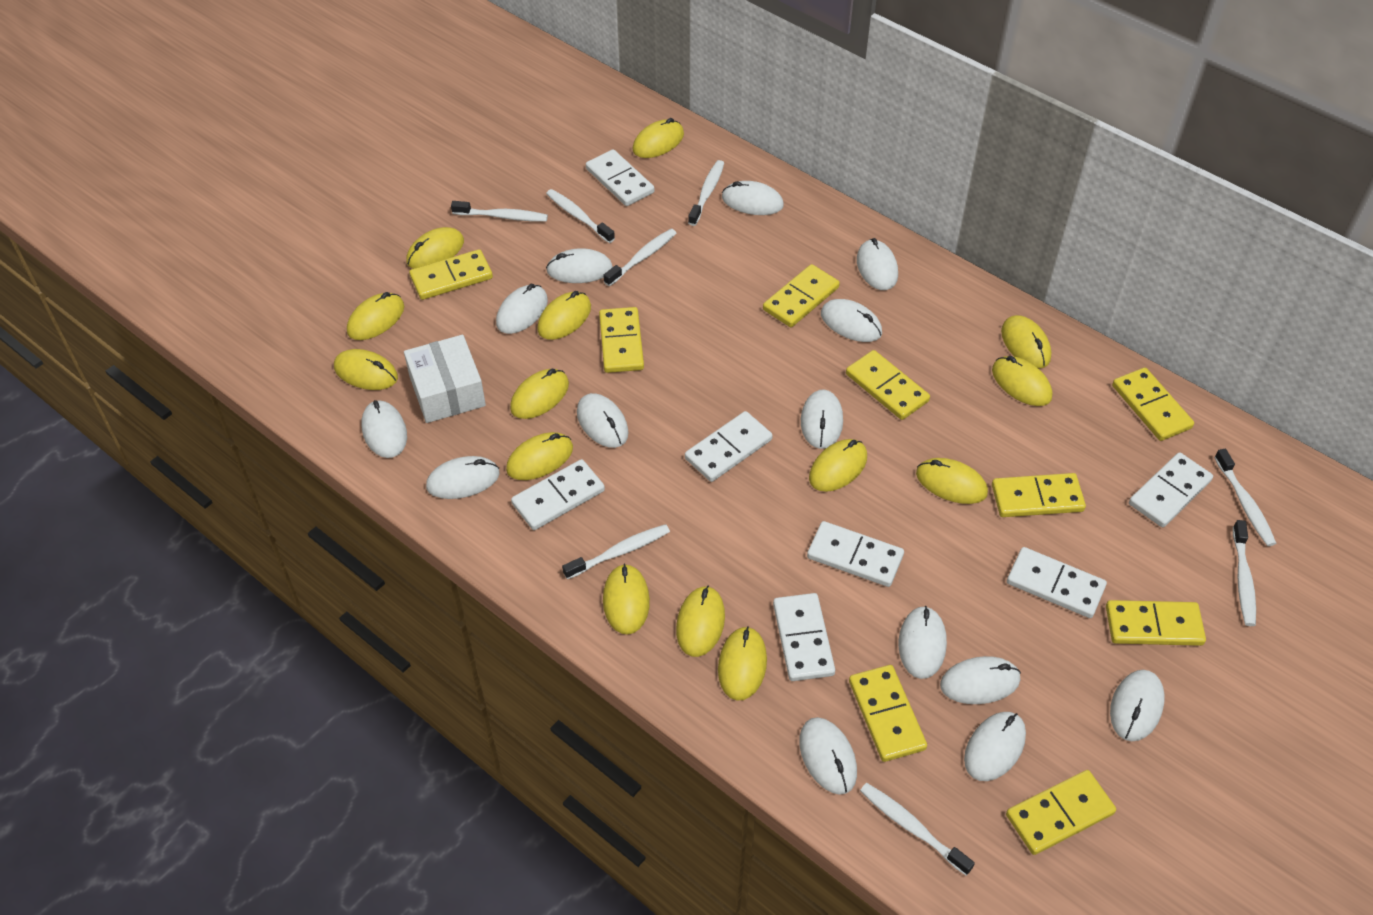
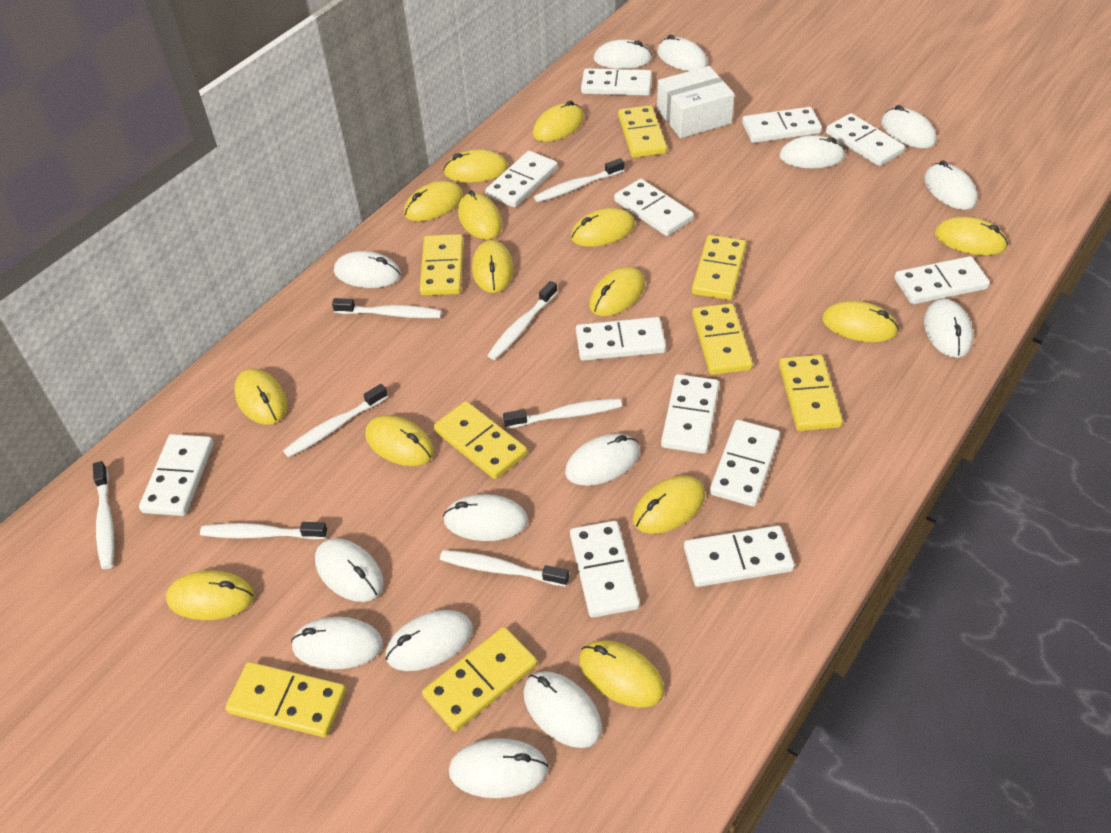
white domino: [511,459,605,530] [586,149,654,206] [685,411,773,482] [773,593,835,681] [807,521,904,587] [1007,547,1107,618] [1129,452,1213,527] = 7 -> [139,434,214,516] [485,151,558,208] [570,521,640,618] [576,317,666,361] [581,68,652,96] [614,179,694,236] [661,374,719,454] [684,525,794,587] [710,420,780,507] [742,107,822,143] [826,113,905,166] [894,256,990,305] = 12
yellow domino: [409,249,493,300] [599,307,644,373] [763,264,840,327] [846,350,930,420] [849,665,927,762] [992,473,1086,517] [1006,770,1116,855] [1106,600,1206,646] [1112,368,1194,441] = 9 -> [225,662,346,737] [420,234,464,296] [422,627,537,732] [434,401,527,479] [618,105,667,158] [692,235,747,300] [692,303,753,375] [779,355,843,431] = 8

